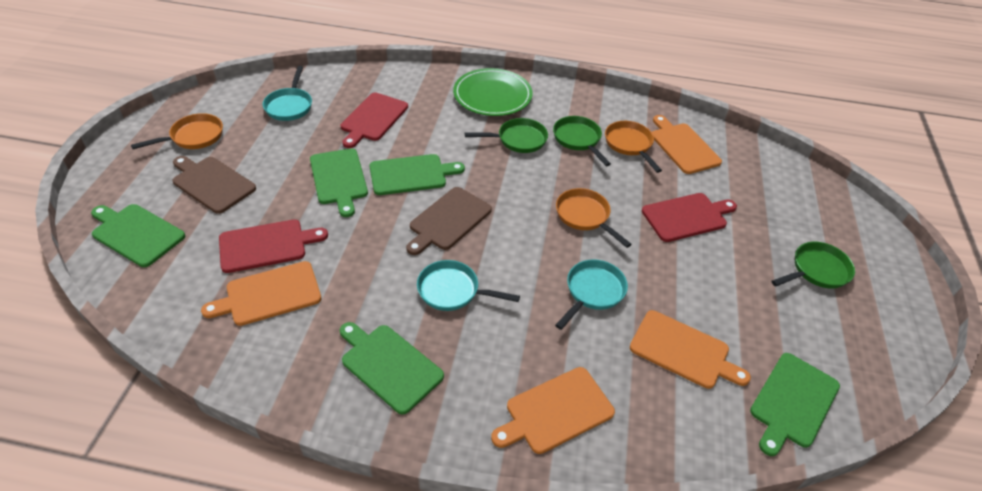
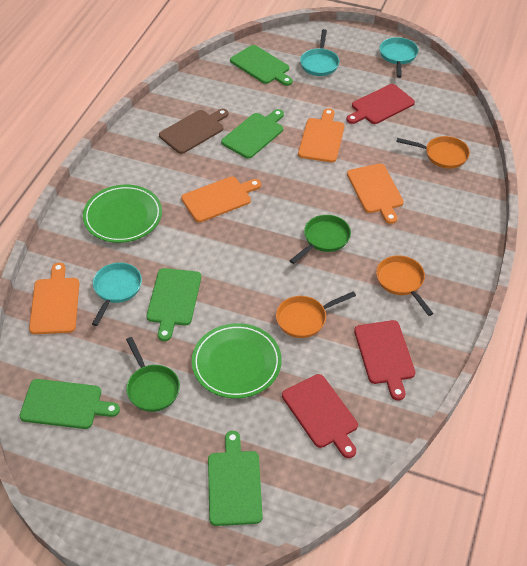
brown cutting board: [173,156,256,214] [406,187,492,255] = 2 -> [159,109,229,154] = 1
green pan: [465,118,548,153] [553,116,611,166] [771,242,855,289] = 3 -> [126,337,180,412] [289,215,351,264] = 2
green plate: [453,68,533,116] = 1 -> [83,185,162,243] [192,323,282,398] = 2

